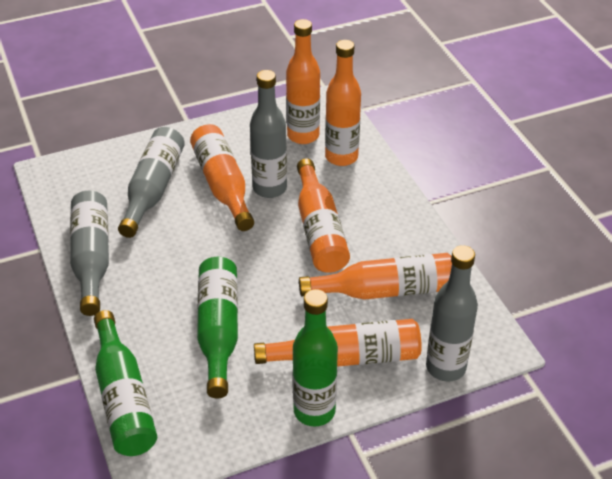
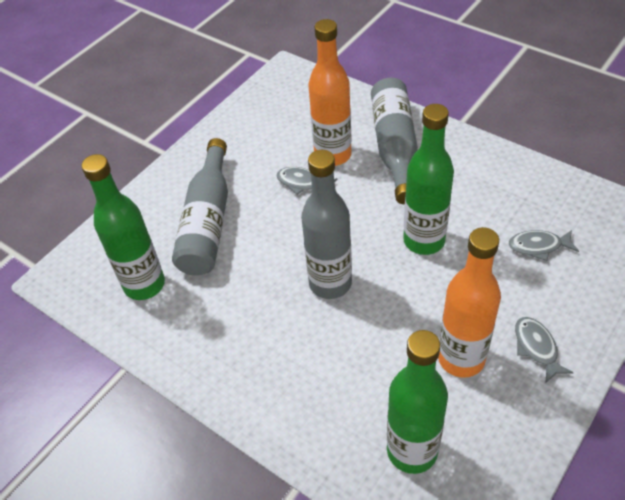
grey bottle: [70,190,109,316] [118,127,185,238] [250,70,287,198] [426,245,478,382] = 4 -> [172,138,228,276] [301,150,352,299] [371,78,418,205] = 3
grey fish: none = 0 -> [276,167,338,195] [509,230,579,261] [515,317,574,384] = 3
orange bottle: [190,124,254,231] [254,319,422,367] [286,19,320,144] [297,158,350,273] [299,253,452,300] [325,40,361,166] = 6 -> [309,19,352,166] [438,227,501,378] = 2

